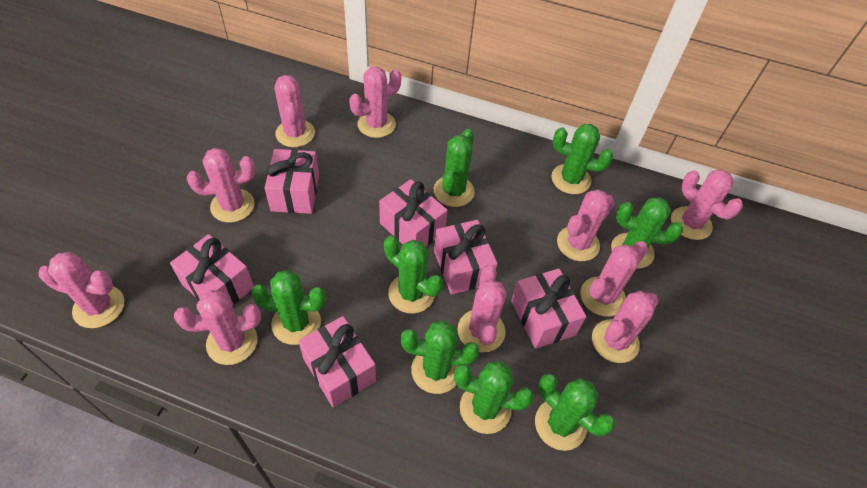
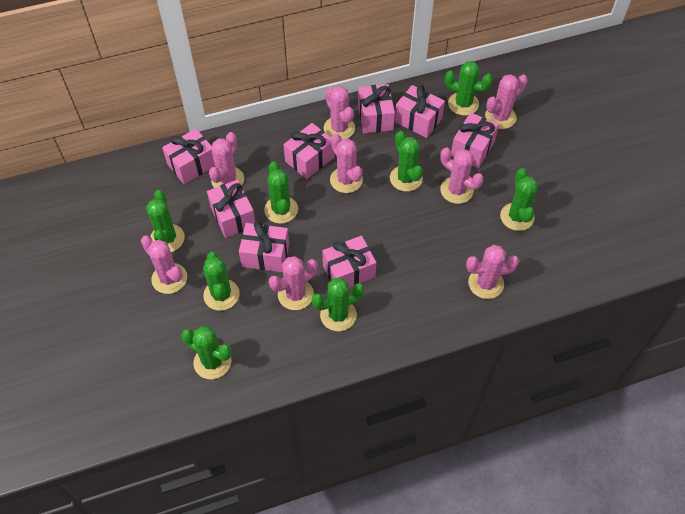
pink cactus: [39,252,124,328] [174,290,261,365] [187,148,255,223] [274,75,315,147] [349,67,401,138] [458,266,507,352] [557,189,615,261] [580,241,648,316] [592,291,659,363] [671,169,743,240] = 10 -> [141,235,187,294] [209,132,244,188] [269,256,318,310] [324,86,355,140] [330,133,363,193] [440,147,484,204] [466,245,519,299] [485,74,528,129] = 8
pink gift: [170,234,254,306] [264,149,319,214] [298,316,376,407] [379,179,448,247] [434,220,498,295] [511,269,586,349] = 6 -> [162,129,215,184] [207,180,255,238] [239,221,289,272] [283,123,334,179] [322,236,377,288] [358,84,395,133] [395,85,445,138] [451,112,499,168] = 8

